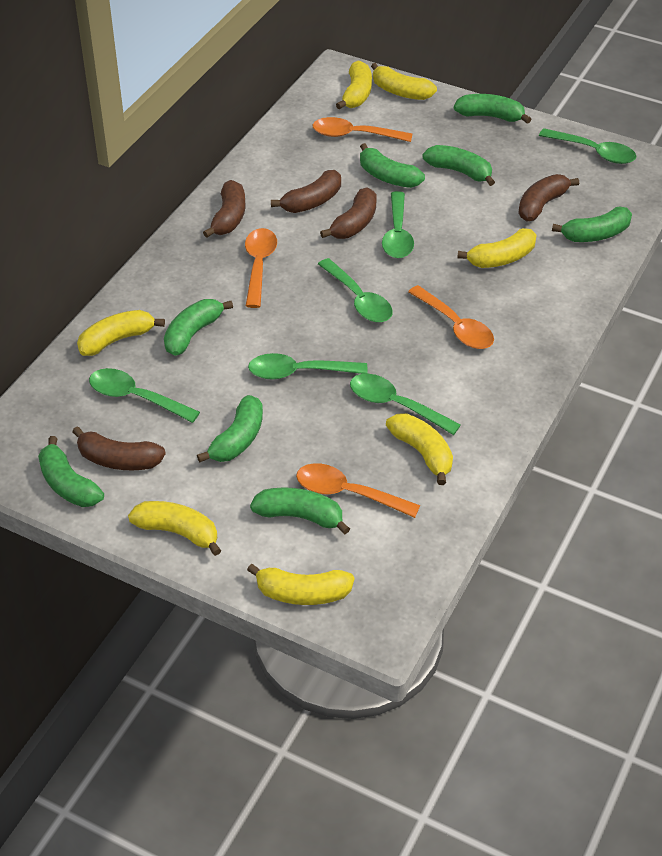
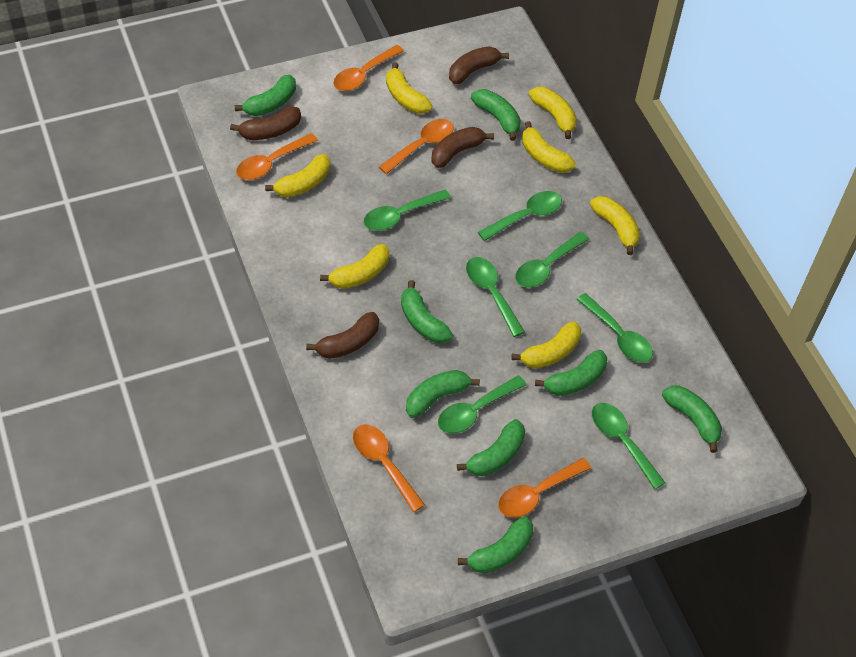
brown banana: [72,426,166,470] [203,180,245,238] [271,170,341,213] [320,187,377,239] [518,174,579,222] = 5 -> [230,107,301,140] [306,312,379,359] [432,127,494,168] [449,46,509,84] = 4
green spoon: [89,368,200,423] [248,353,368,380] [318,258,393,322] [350,374,461,435] [382,191,414,258] [539,128,636,164] = 6 -> [364,190,451,231] [438,375,527,434] [466,257,525,337] [478,191,562,241] [515,232,589,288] [576,293,653,363] [592,403,665,490] = 7
orange spoon: [245,228,277,308] [296,463,420,518] [313,117,412,142] [408,285,494,349] = 4 -> [236,133,318,180] [333,45,404,91] [353,425,425,512] [379,119,454,174] [498,458,591,518] = 5

